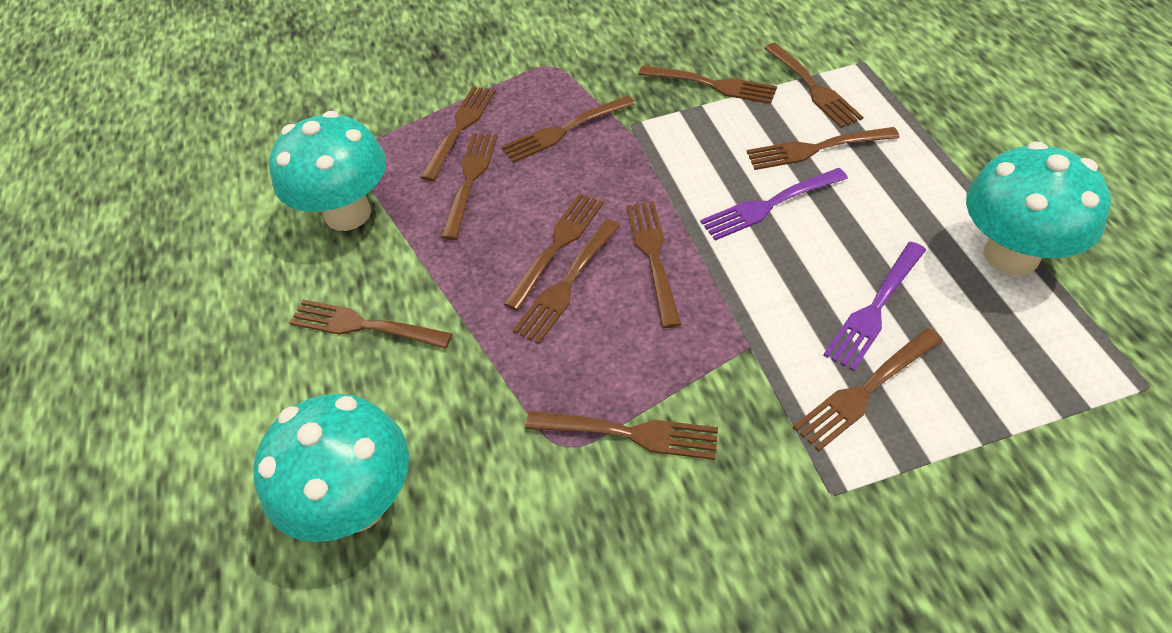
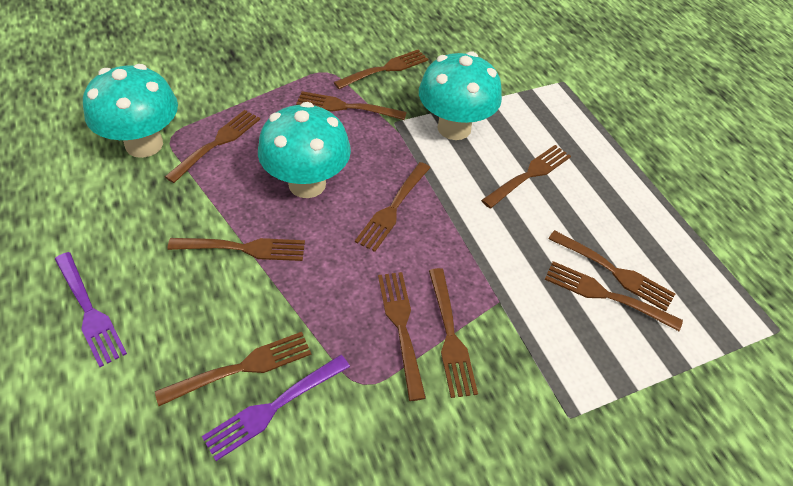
brown fork: [289,299,452,349] [420,86,496,181] [441,133,498,240] [501,95,635,163] [503,193,604,311] [513,219,620,344] [526,411,718,460] [626,201,682,328] [638,65,777,104] [747,127,900,170] [764,43,863,128] [793,328,943,451] = 12 -> [155,332,311,406] [165,110,260,183] [168,238,305,261] [296,91,407,120] [334,50,428,89] [355,162,430,252] [378,272,426,401] [429,268,478,398] [481,145,571,208] [545,261,683,331] [548,230,675,311] = 11

